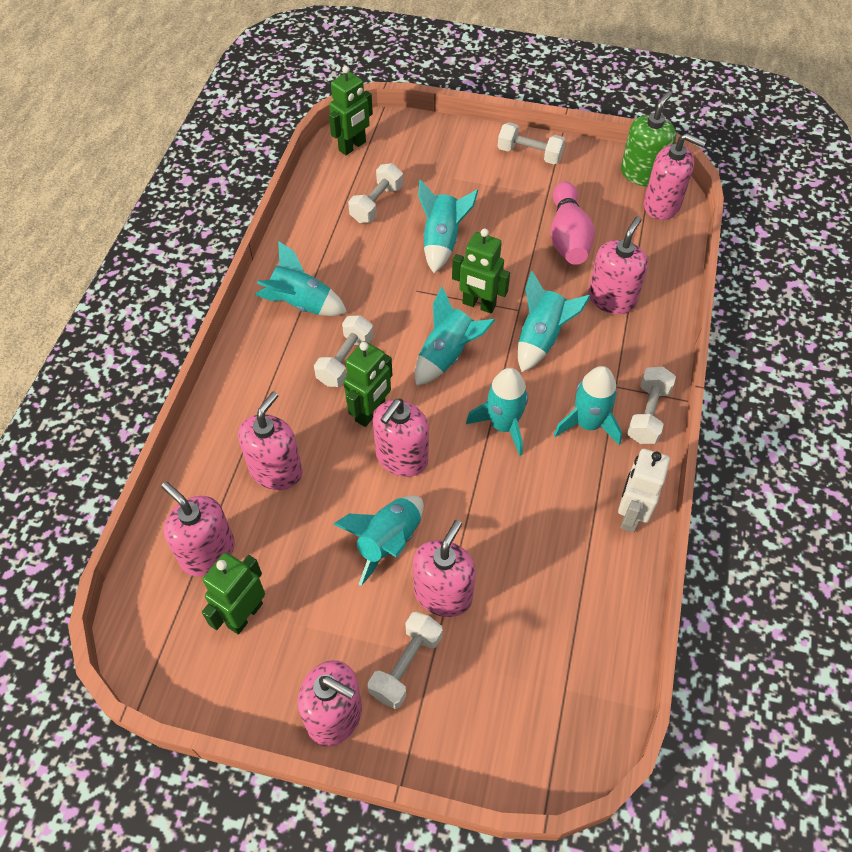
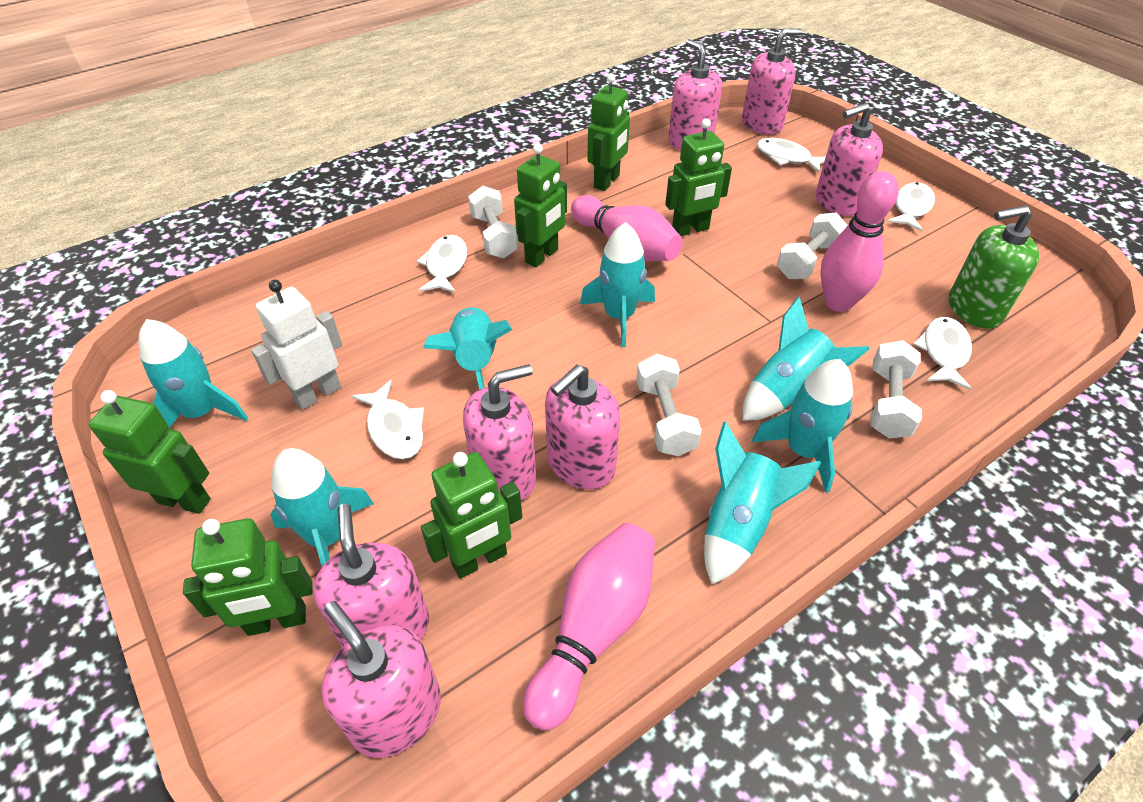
green robot: [202,552,265,634] [329,66,373,155] [344,341,392,427] [452,228,510,313] = 4 -> [89,390,211,514] [183,518,313,636] [421,452,522,579] [514,143,567,267] [587,73,630,191] [665,118,732,236] = 6
pink bowling pin: [551,182,595,265] = 1 -> [523,523,655,731] [571,195,683,261] [820,171,899,312] = 3
white dumbbell: [314,315,374,387] [348,163,403,223] [368,612,443,709] [498,122,565,164] [627,367,676,444] = 5 -> [468,186,519,258] [636,354,702,456] [777,212,848,279] [871,340,922,438] = 4
white fish: none = 0 -> [352,380,424,459] [416,235,468,293] [757,138,826,173] [887,182,935,232] [913,317,972,390] = 5

